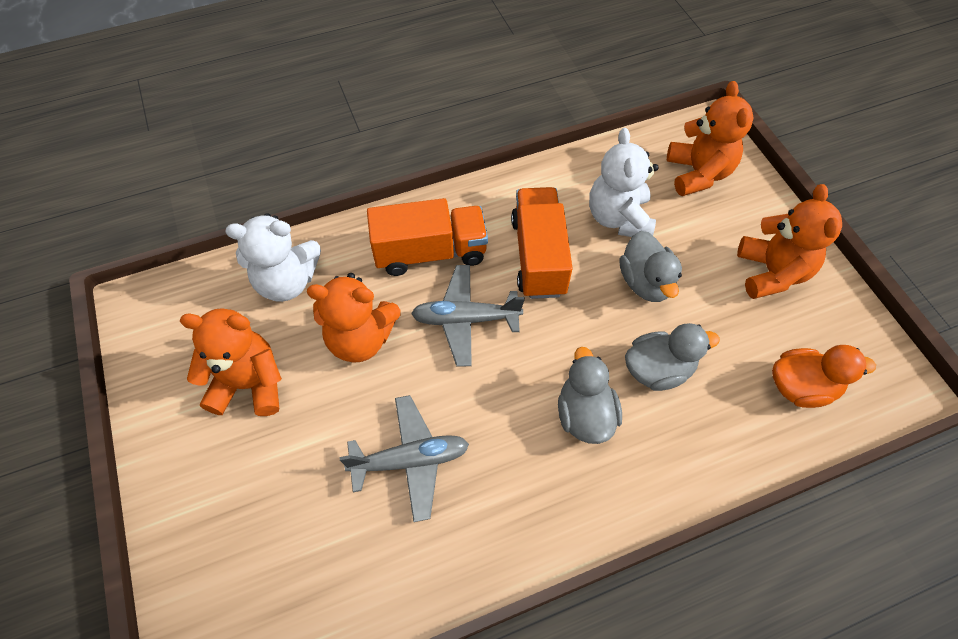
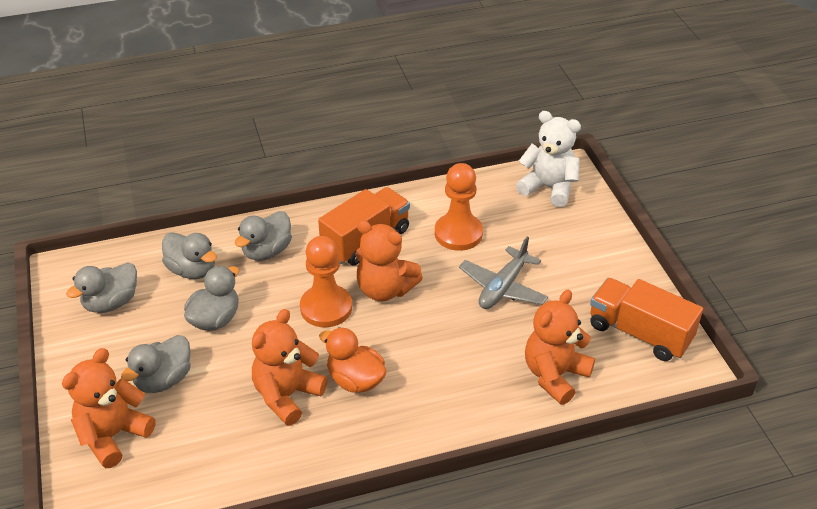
grey duck: [558,347,622,444] [620,231,682,302] [625,323,720,391] = 3 -> [66,262,137,313] [121,335,191,393] [162,232,217,279] [184,266,239,331] [235,211,292,261] = 5
grey plane: [340,395,469,522] [411,265,525,367] = 2 -> [459,237,548,309] = 1
orange pawn: none = 0 -> [300,236,352,327] [435,163,483,251] = 2
white teddy bear: [226,213,321,302] [589,128,659,237] = 2 -> [516,111,581,207] = 1

